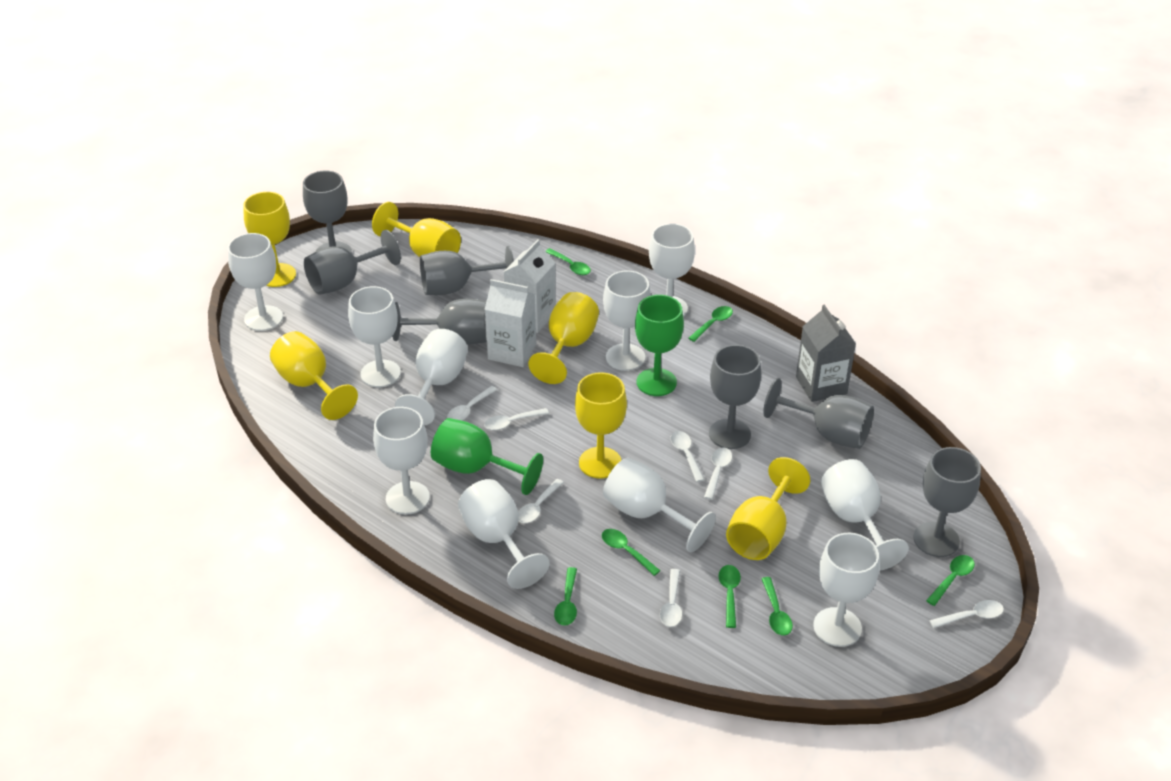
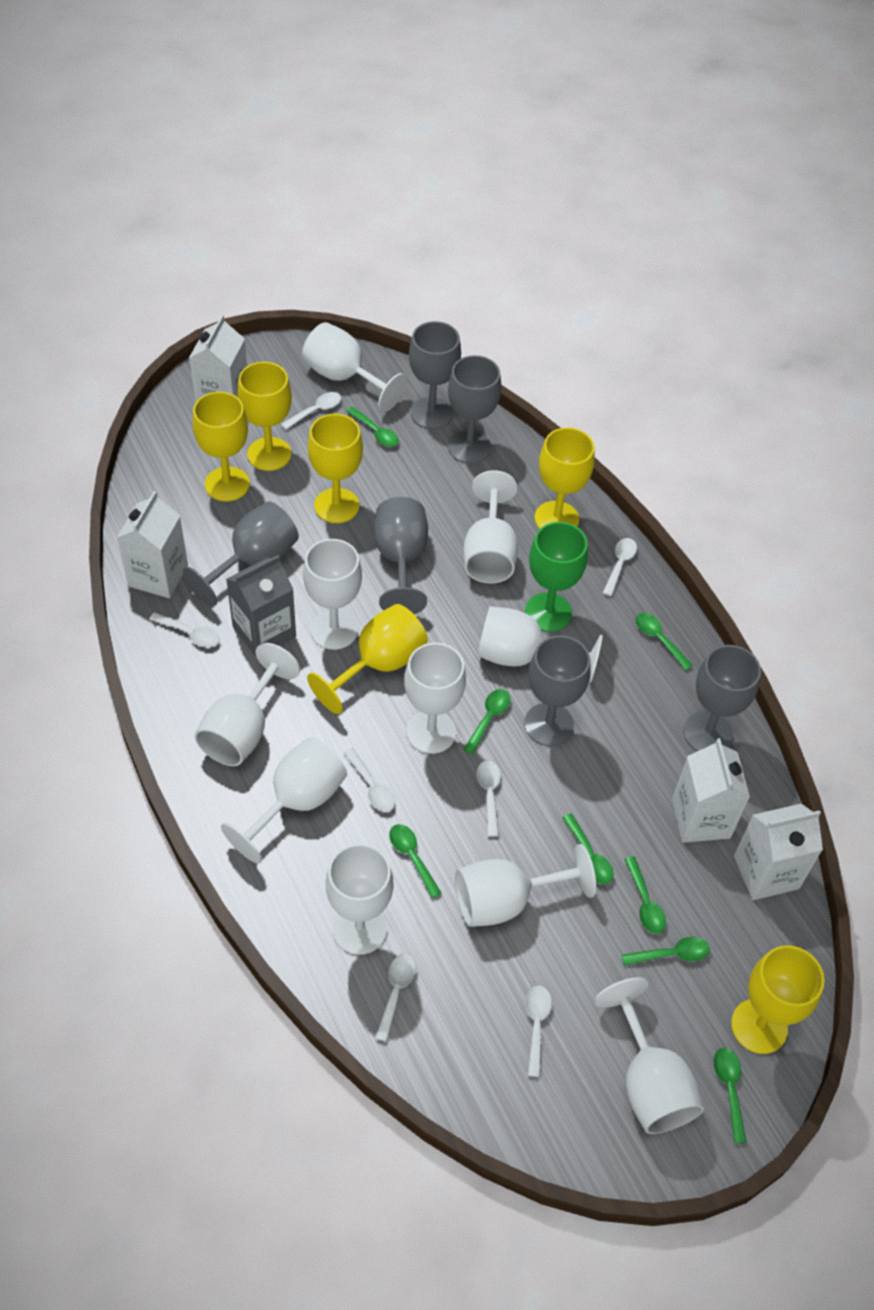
green goblet: [431,418,543,495] [635,295,684,396] = 2 -> [525,522,588,632] = 1
green spoon: [545,248,591,275] [554,567,577,626] [602,529,661,576] [688,306,733,342] [719,565,741,628] [761,577,793,636] [926,555,975,606] = 7 -> [347,407,399,447] [389,824,441,898] [463,689,510,754] [562,813,614,884] [622,937,710,966] [625,856,666,934] [636,613,693,671] [714,1048,747,1143] = 8
grey goblet: [303,171,352,254] [304,230,401,295] [392,299,487,344] [420,246,514,295] [709,345,761,449] [763,378,874,449] [913,447,981,557] = 7 -> [183,502,299,607] [374,497,428,614] [409,321,461,429] [448,355,501,464] [524,635,591,746] [683,645,761,751] = 6
white carton: [484,279,536,367] [503,239,556,333] = 2 -> [117,491,188,598] [189,315,247,403] [672,738,750,843] [734,804,823,900] = 4

